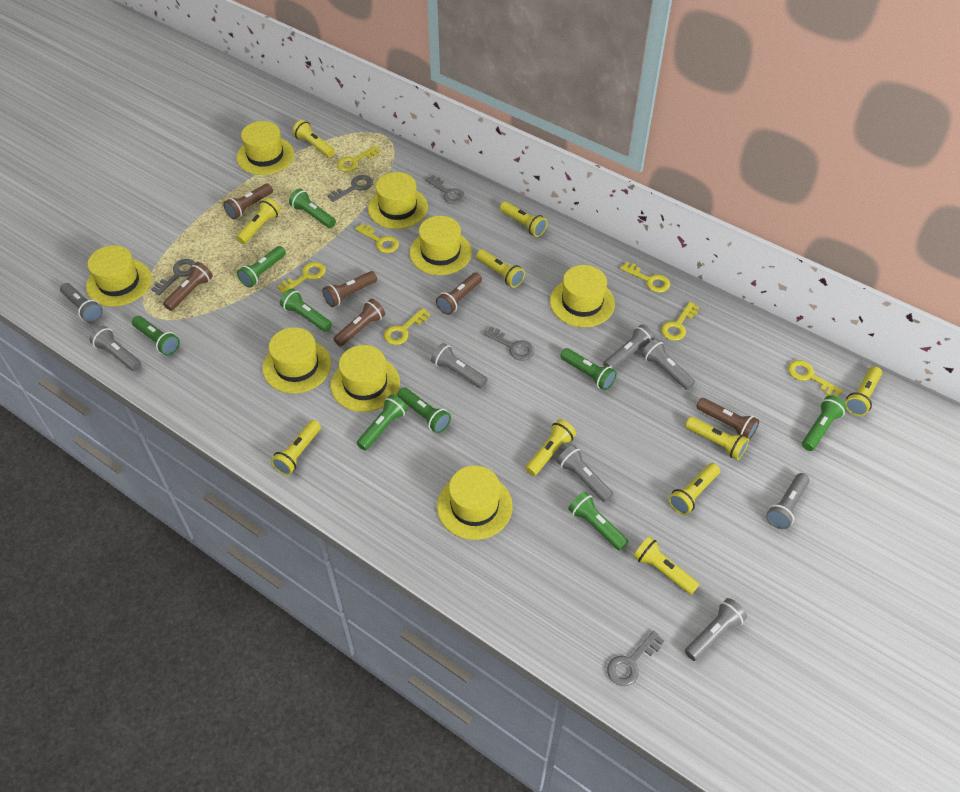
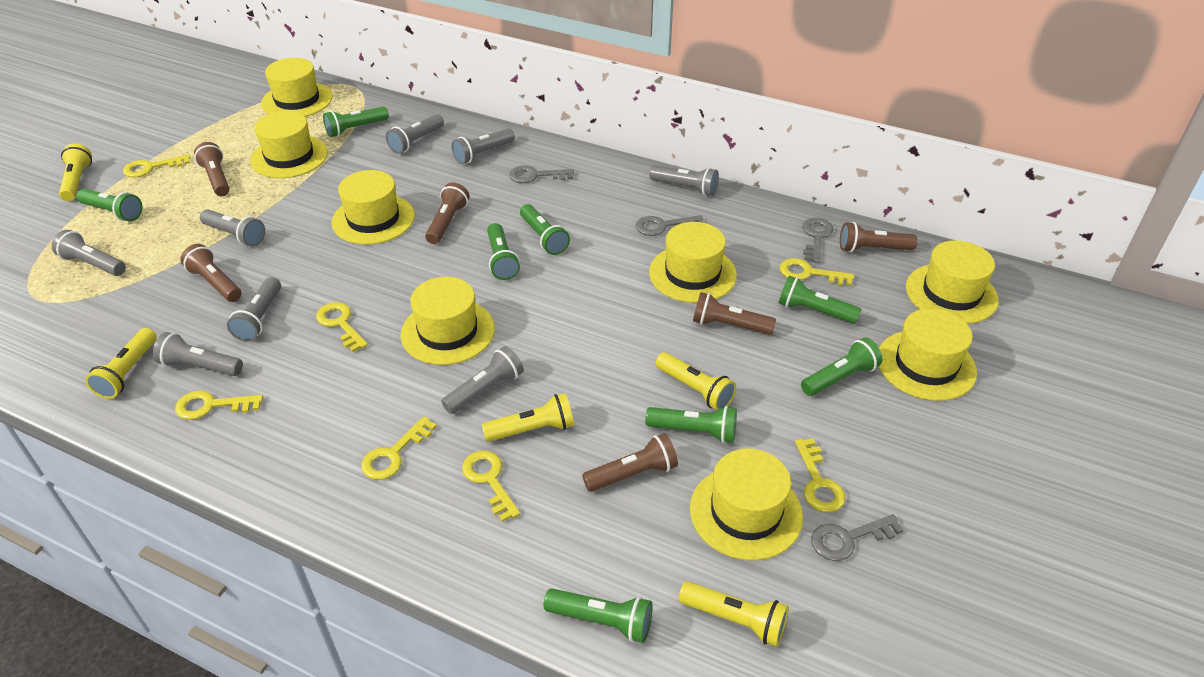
green flashlight: [132,316,180,356] [237,246,286,288] [280,288,332,332] [289,189,336,228] [357,394,408,451] [398,387,451,433] [560,348,617,390] [568,492,628,551] [802,395,847,451] = 9 -> [77,189,142,221] [323,106,389,137] [487,223,520,280] [520,204,570,255] [543,588,653,643] [645,406,737,443] [779,275,861,324] [801,337,882,396] = 8
grey key: [151,259,196,295] [328,175,373,202] [425,175,466,204] [483,327,534,361] [607,631,664,686] = 5 -> [509,165,574,183] [636,215,704,236] [802,218,833,263] [811,514,903,561] = 4
yellow flashlight: [237,198,280,244] [271,420,321,475] [292,120,335,158] [476,249,525,288] [500,201,547,237] [525,419,576,476] [633,536,700,595] [669,463,720,515] [685,417,749,460] [845,366,882,416] = 10 -> [59,144,92,201] [85,328,157,399] [482,393,574,442] [656,352,736,410] [679,581,789,647] = 5

